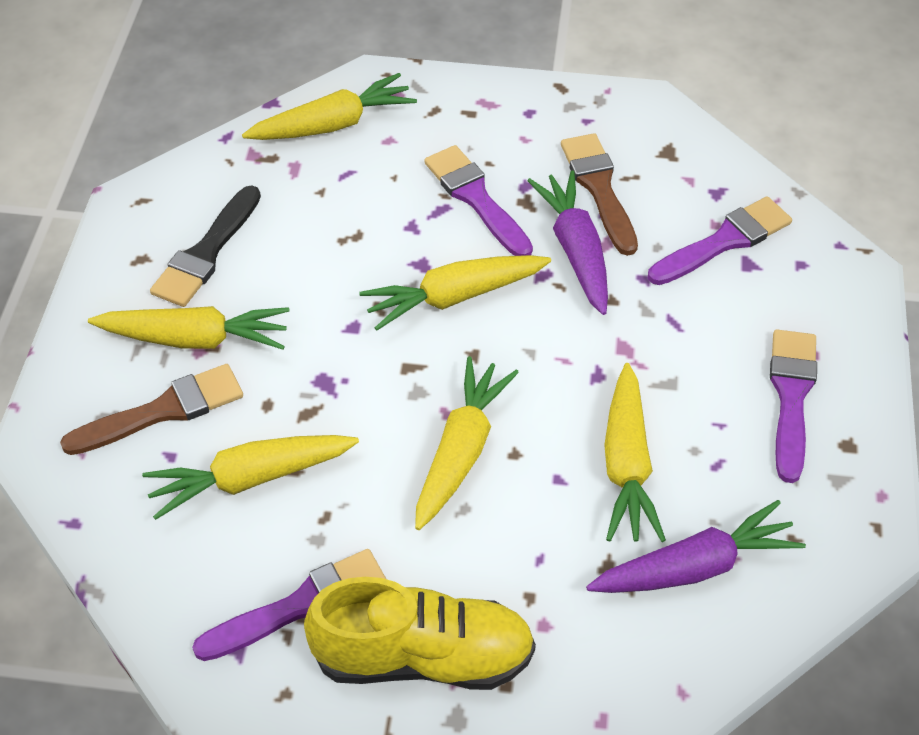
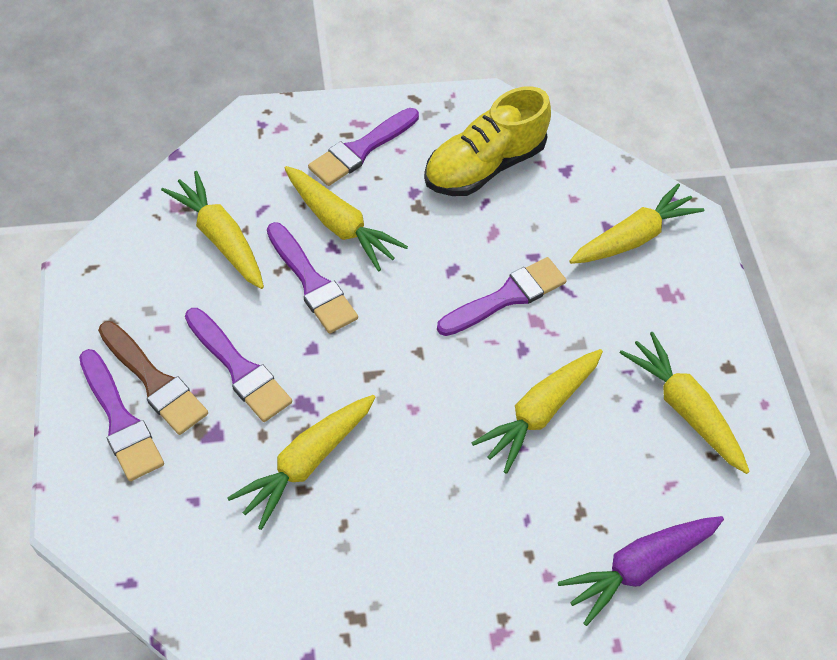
black brush: [150,185,261,307] = 1 -> none = 0
brown brush: [60,364,243,455] [561,133,638,256] = 2 -> [98,321,208,435] = 1
purple brush: [192,549,386,661] [424,145,533,256] [648,196,792,285] [770,330,817,483] = 4 -> [79,349,164,481] [185,308,292,422] [267,222,358,333] [308,108,419,186] [437,257,567,336] = 5
purple carrot: [527,170,608,315] [586,500,806,593] = 2 -> [558,516,724,626] = 1

